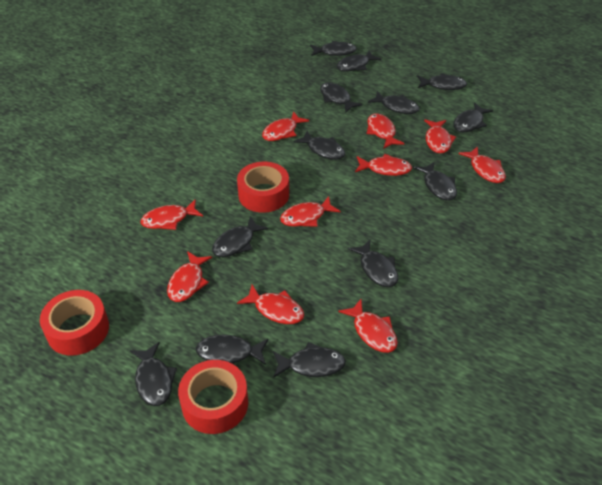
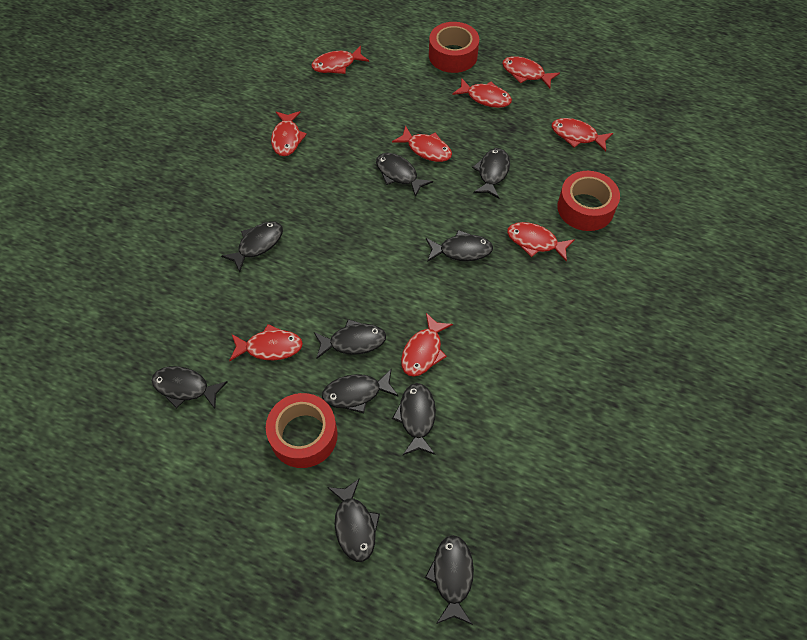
black fish: [130,342,177,406] [196,335,268,365] [212,216,269,257] [273,342,346,378] [293,131,345,160] [310,41,357,56] [320,83,362,112] [336,51,381,72] [348,240,398,287] [368,91,420,114] [414,161,457,201] [417,73,467,90] [453,102,493,132] = 13 -> [151,366,227,409] [221,221,283,272] [314,319,386,359] [322,368,399,413] [327,478,380,562] [376,153,433,197] [392,383,436,455] [425,535,474,625] [426,230,493,262] [472,148,510,199] = 10
red fish: [141,199,203,230] [167,251,212,302] [237,285,304,324] [262,111,309,141] [280,196,341,227] [338,299,398,353] [355,154,412,176] [367,113,405,149] [424,120,456,154] [459,146,506,183] = 10 -> [229,324,303,361] [271,111,307,156] [312,46,369,74] [392,126,452,162] [401,313,453,377] [452,78,512,108] [502,56,560,88] [507,222,575,261] [552,118,613,151] = 9

